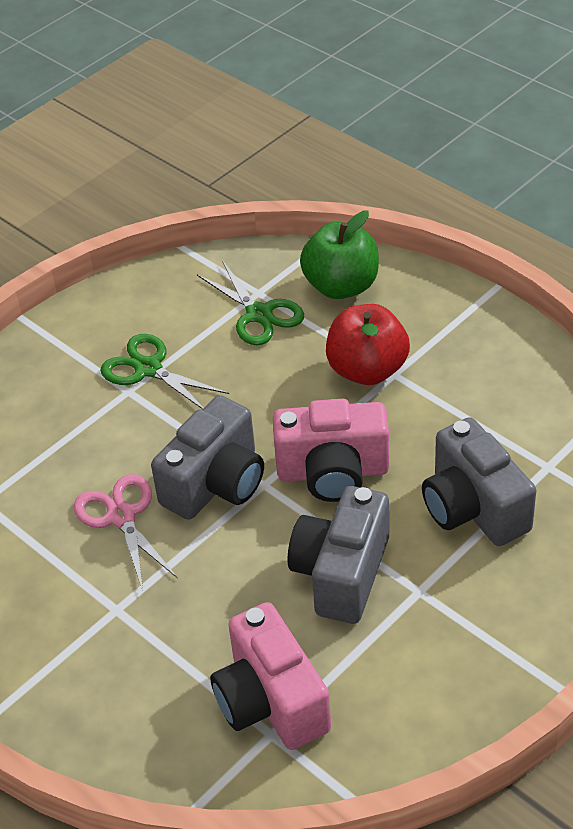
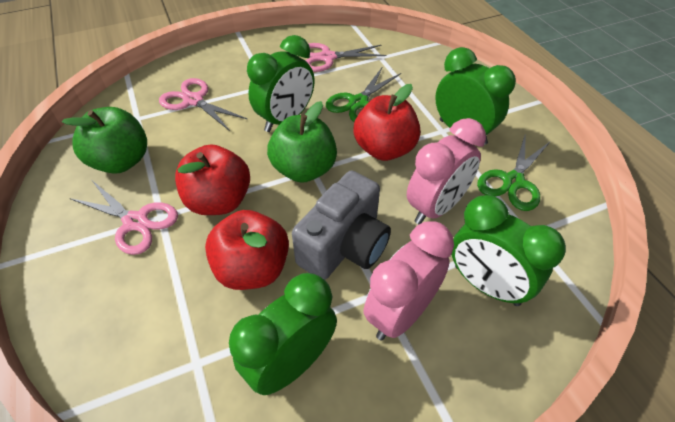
green apple: [300,211,379,299] = 1 -> [62,107,147,174] [267,101,337,183] = 2
green clock: none = 0 -> [229,273,337,395] [247,35,315,132] [435,47,516,145] [451,195,566,306] = 4
grey camera: [151,395,264,520] [288,486,389,624] [422,417,536,546] = 3 -> [292,171,391,280] = 1
pink camera: [210,602,331,750] [273,399,389,502] = 2 -> none = 0
pink clock: none = 0 -> [363,221,454,341] [407,118,486,224] = 2
pink scissors: [74,474,178,590] = 1 -> [70,181,178,255] [159,78,247,131] [306,43,387,72] = 3
red apple: [326,304,410,385] = 1 -> [175,144,250,215] [205,210,289,290] [353,84,420,161] = 3

